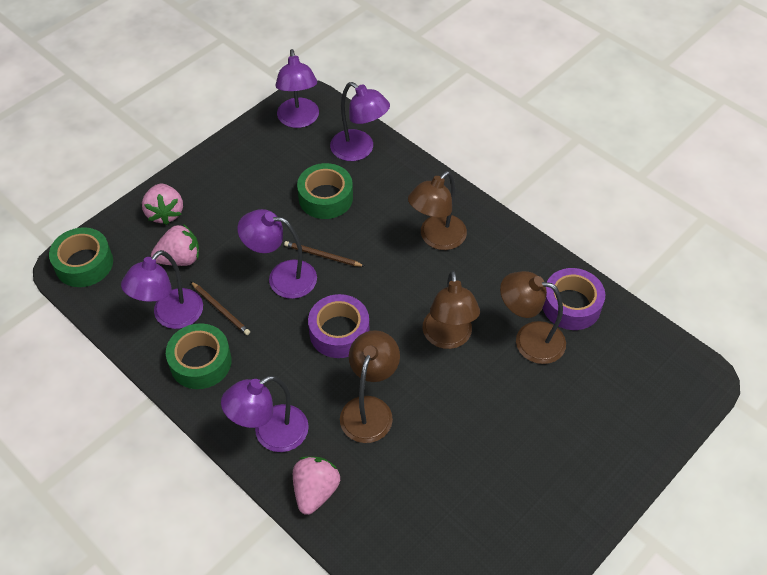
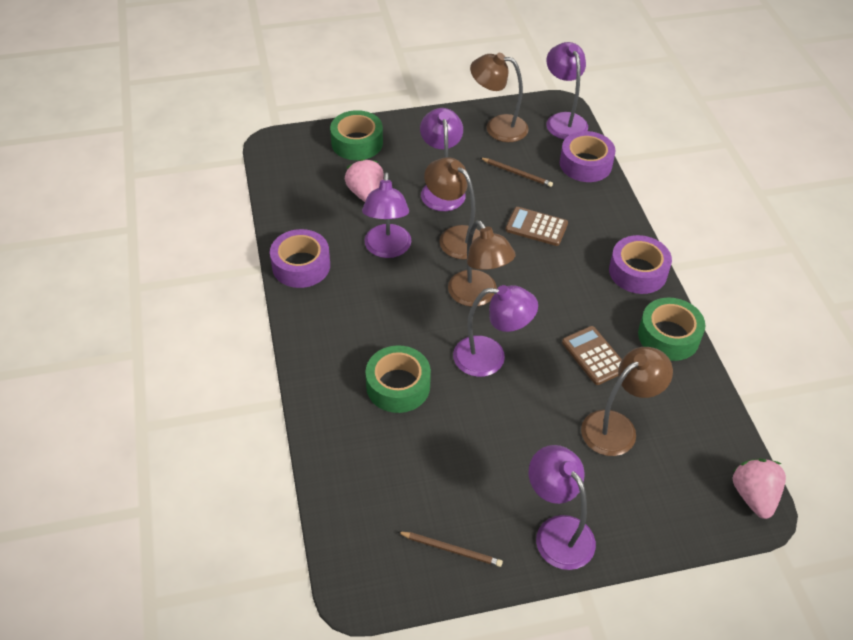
brown calculator: none = 0 -> [505,207,568,246] [562,326,622,385] = 2
pink strawberry: [142,184,183,225] [151,224,199,266] [293,456,340,515] = 3 -> [345,159,384,202] [732,459,786,519] = 2
purple tape: [308,294,369,358] [543,268,605,330] = 2 -> [270,229,330,288] [560,131,615,182] [609,235,672,294] = 3

